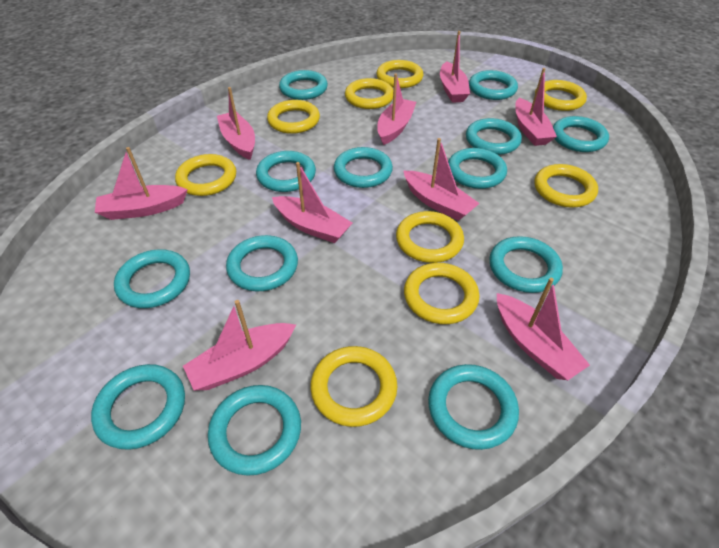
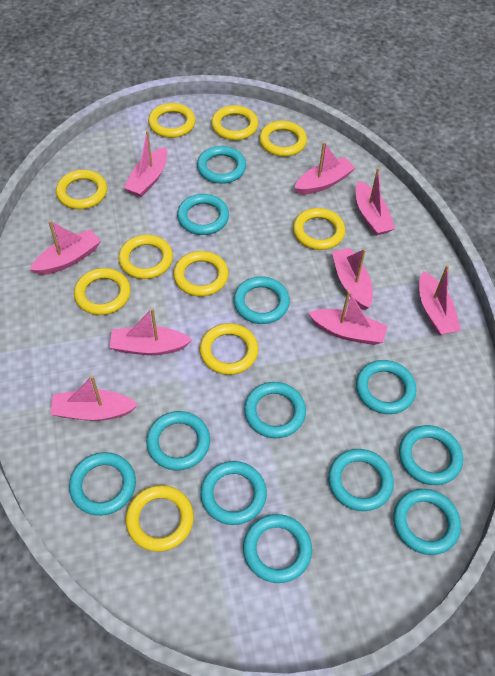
turquoise ring: [91,364,185,450] [114,249,190,308] [208,385,301,476] [226,235,298,291] [256,151,316,192] [279,70,328,100] [334,147,393,188] [428,364,519,450] [448,148,507,189] [466,118,522,155] [469,70,518,100] [489,236,563,293] [553,116,609,152] = 13 -> [69,452,136,516] [146,411,210,471] [177,194,229,235] [197,146,246,184] [200,461,267,525] [234,277,290,324] [243,514,312,583] [244,382,306,438] [328,449,394,511] [356,360,417,414] [393,489,461,555] [399,425,463,485] = 12
yellow ring: [175,154,236,196] [267,100,320,134] [310,346,397,427] [345,78,393,109] [376,60,423,88] [396,211,464,263] [404,263,479,324] [534,164,598,208] [535,80,587,111] = 9 -> [56,170,107,209] [74,268,131,315] [118,235,173,279] [126,485,194,552] [148,103,195,138] [173,251,229,297] [199,323,258,375] [211,105,258,140] [259,121,307,157] [293,208,345,250] = 10

